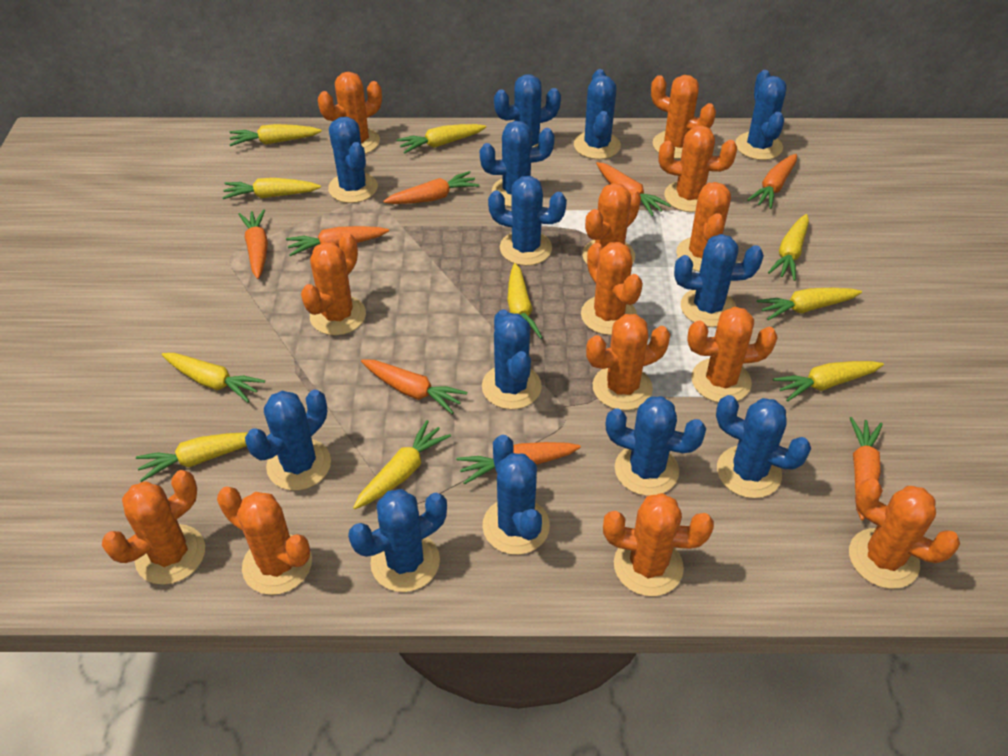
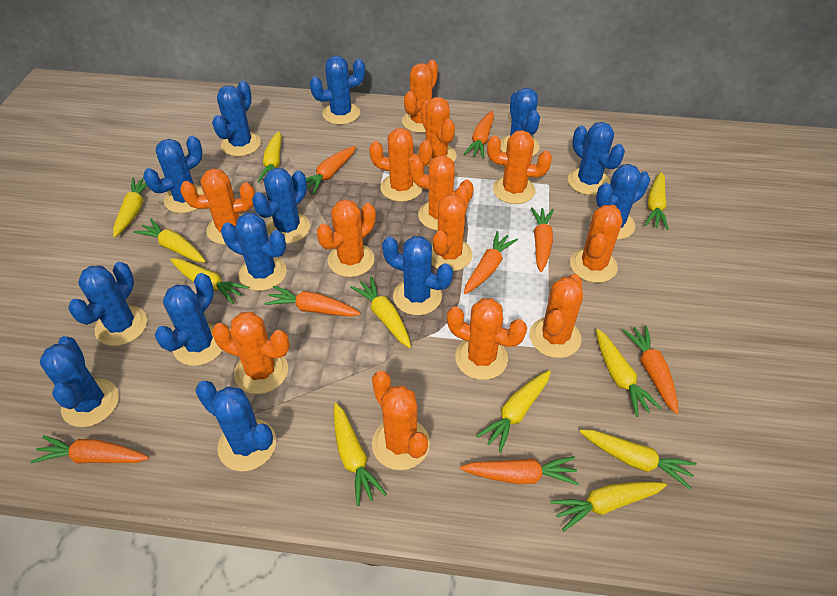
yellow carrot: [136,432,248,482] [162,353,265,402] [222,178,321,199] [229,124,322,146] [353,420,451,509] [397,124,486,154] [507,263,543,339] [756,288,862,320] [768,214,809,281] [773,361,884,402] = 10 -> [113,178,147,237] [134,219,205,263] [170,258,249,304] [257,131,282,183] [334,403,387,506] [350,277,411,348] [476,370,551,453] [550,482,667,531] [580,429,697,489] [596,329,661,417] [645,172,669,230] = 11

